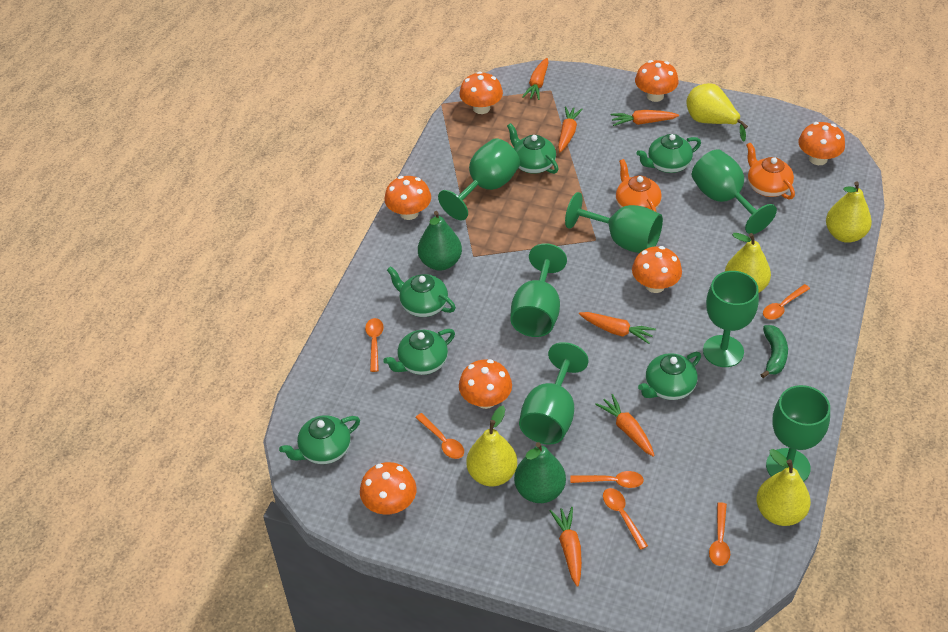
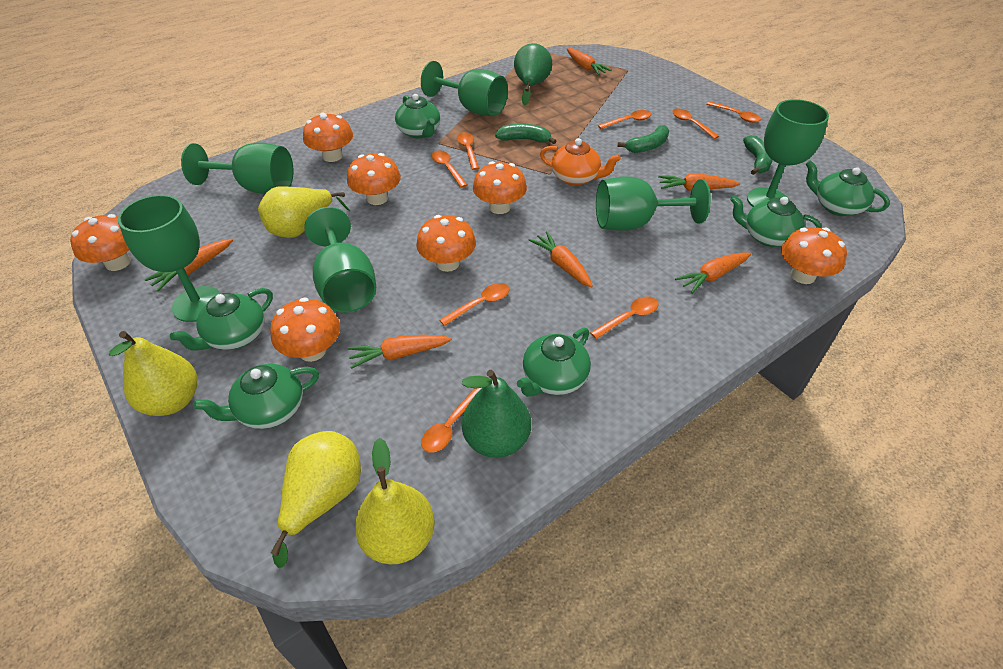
green banana: [760,325,788,378] = 1 -> [495,124,556,144] [618,125,669,153] [743,135,772,175] = 3
green goblet: [438,138,520,220] [510,243,567,337] [519,342,589,445] [565,192,663,253] [692,149,777,234] [703,271,759,367] [766,385,830,482] = 7 -> [118,195,221,322] [181,142,294,194] [305,207,376,313] [421,61,508,116] [596,176,711,231] [747,99,829,207] = 6
orange spoon: [365,318,384,372] [415,413,464,459] [570,471,644,488] [603,488,648,550] [709,502,730,566] [763,284,810,320] = 6 -> [421,388,482,453] [431,150,468,188] [439,283,509,326] [457,132,479,170] [590,296,659,339] [598,110,652,129] [672,108,719,139] [706,101,761,123] = 8
orange teapot: [616,159,662,212] [746,142,795,199] = 2 -> [540,138,621,186] = 1
yellow pear: [466,406,517,486] [686,83,748,142] [725,233,771,292] [756,449,811,526] [826,181,872,243] = 5 -> [109,331,197,416] [258,186,350,238] [271,431,361,568] [355,438,435,564] = 4

